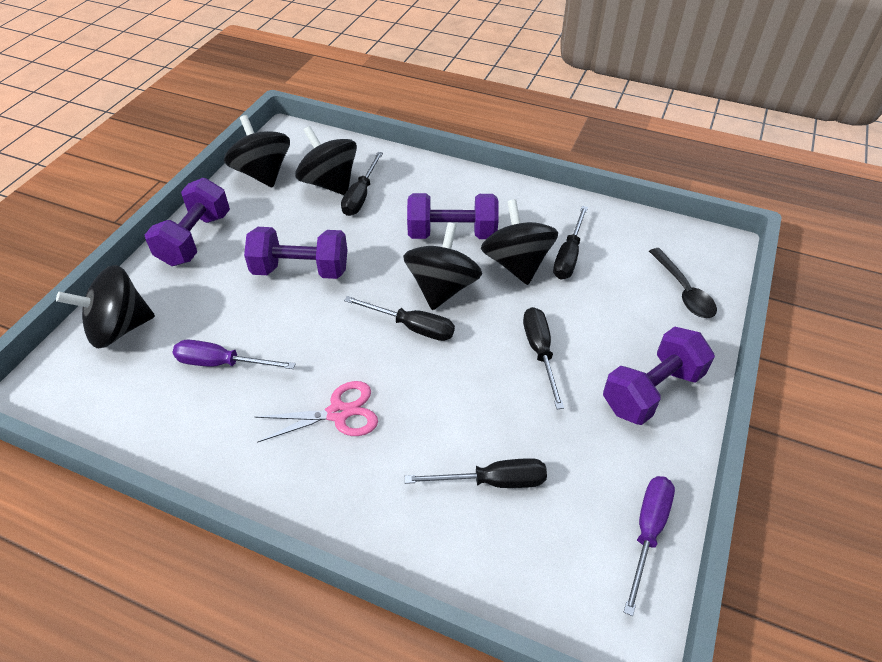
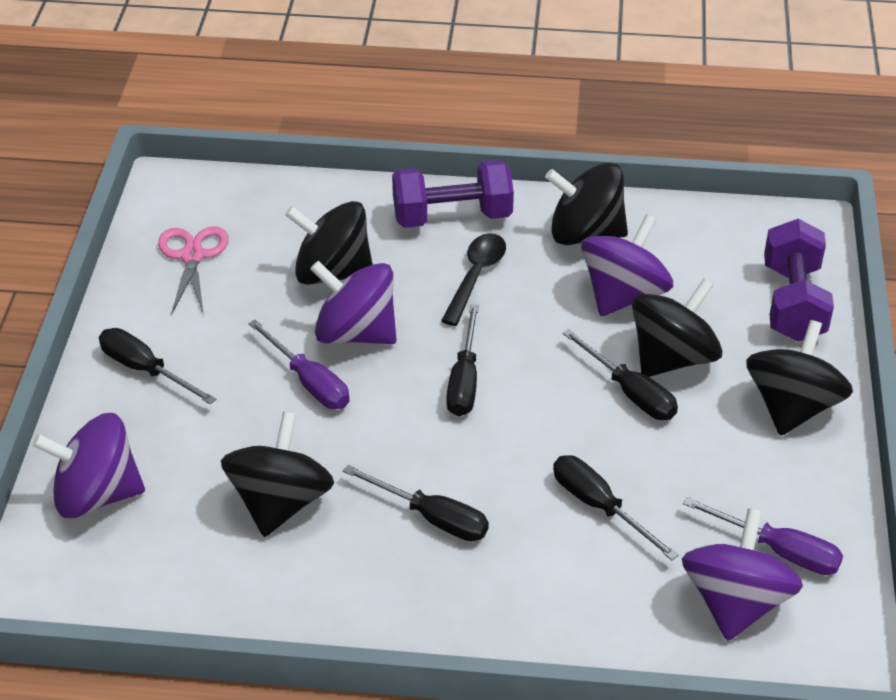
purple dumbbell: [145,178,230,266] [244,227,347,279] [407,193,499,239] [603,326,715,425] = 4 -> [392,160,514,228] [764,219,834,342] = 2
purple spinning top: none = 0 -> [32,413,145,518] [310,261,397,344] [581,214,673,316] [682,508,803,641] = 4

